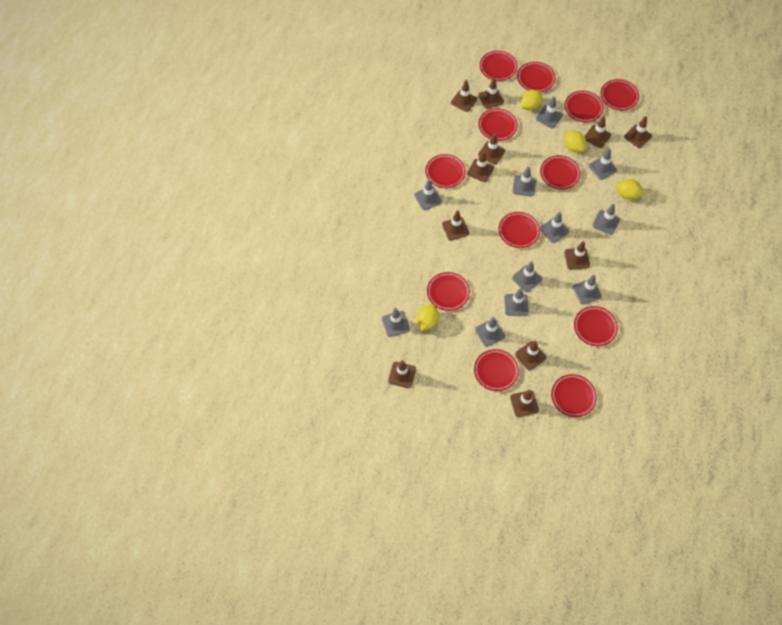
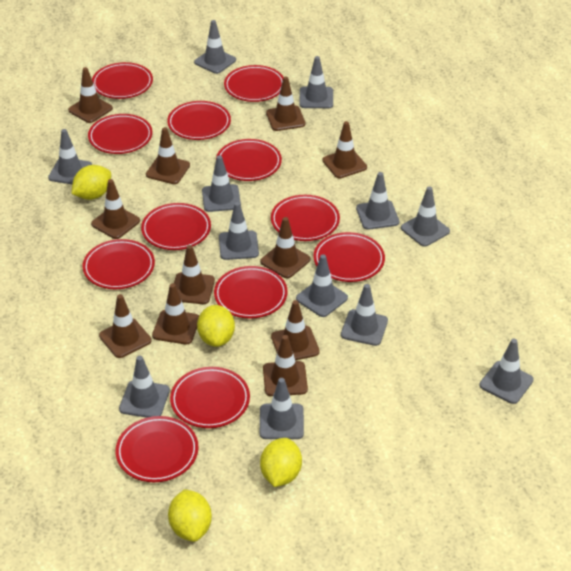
grey traffic cone: [382,308,410,337] [414,179,442,210] [475,317,505,347] [504,288,529,316] [512,167,536,197] [512,261,542,292] [536,97,563,128] [540,212,569,243] [573,275,602,304] [589,149,617,180] [593,204,620,235] = 11 -> [48,129,92,184] [119,356,170,418] [194,20,236,74] [202,155,241,212] [219,202,259,260] [260,378,304,439] [296,254,348,317] [299,56,333,108] [341,284,388,346] [356,172,399,230] [401,186,450,247] [479,339,534,404] = 12

